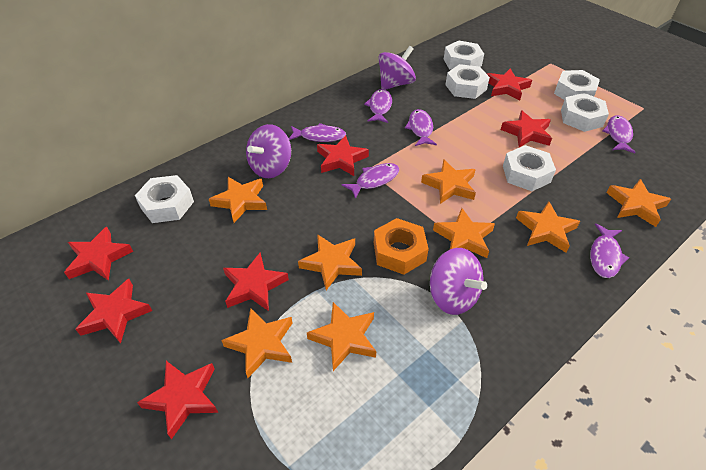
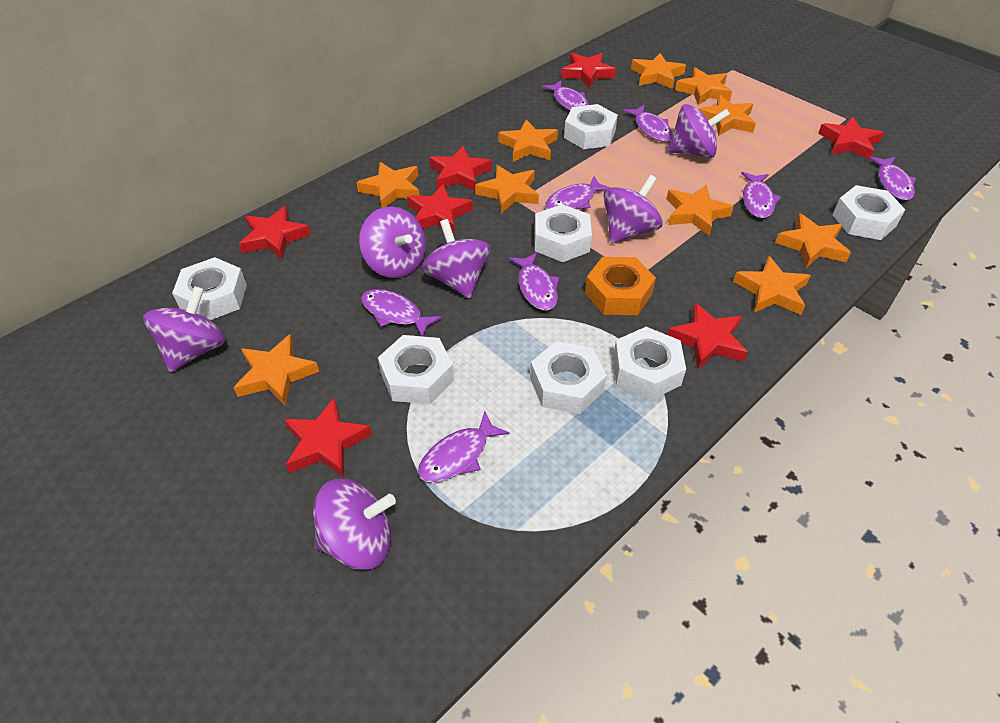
orange star: [209,177,267,223] [221,308,292,378] [298,234,362,290] [307,302,376,371] [421,159,476,204] [433,208,495,258] [516,202,580,253] [606,179,671,227] = 8 -> [234,334,319,406] [356,162,420,208] [475,165,539,214] [498,119,558,162] [631,53,686,89] [666,185,734,236] [675,67,732,105] [698,95,756,136] [733,256,811,315] [775,213,851,268] = 10
purple fish: [289,123,346,142] [341,163,399,199] [364,89,392,123] [405,109,437,146] [590,223,629,278] [602,115,636,153] = 6 -> [361,289,442,336] [418,411,510,482] [509,252,559,311] [542,80,589,110] [545,176,611,209] [623,105,672,142] [741,172,781,218] [869,156,916,200] = 8
purple spinning top: [246,124,291,178] [378,46,416,90] [430,248,487,315] = 3 -> [143,286,226,372] [313,479,396,570] [359,206,426,278] [422,219,491,299] [603,175,663,243] [667,104,730,158] = 6
white nut: [135,175,194,223] [444,41,484,70] [445,64,490,99] [503,145,556,191] [554,70,600,100] [561,93,609,132] = 6 -> [172,257,247,320] [378,335,454,404] [530,341,607,414] [535,204,592,262] [564,104,618,149] [613,327,686,400] [833,185,905,240] = 7

